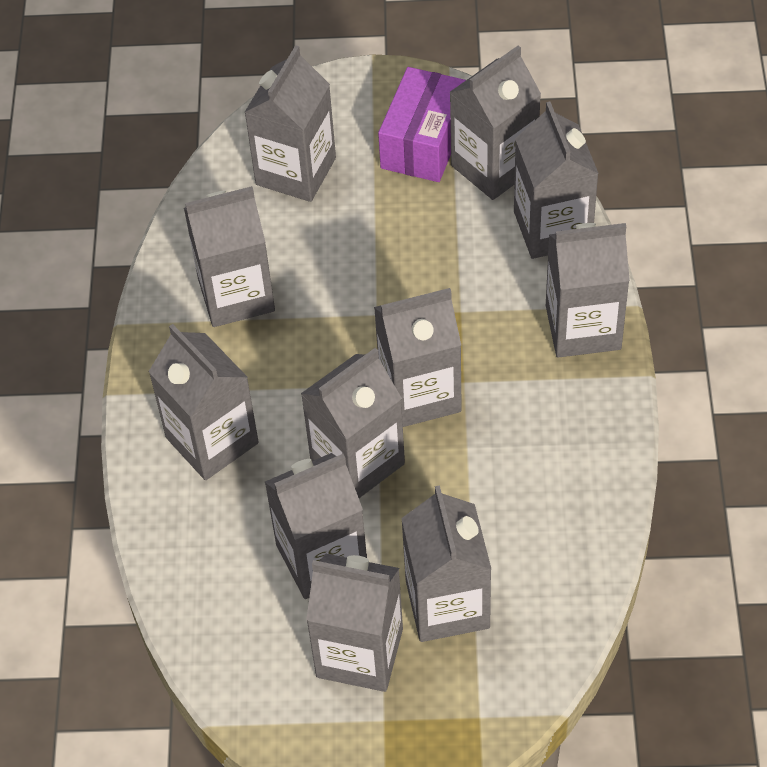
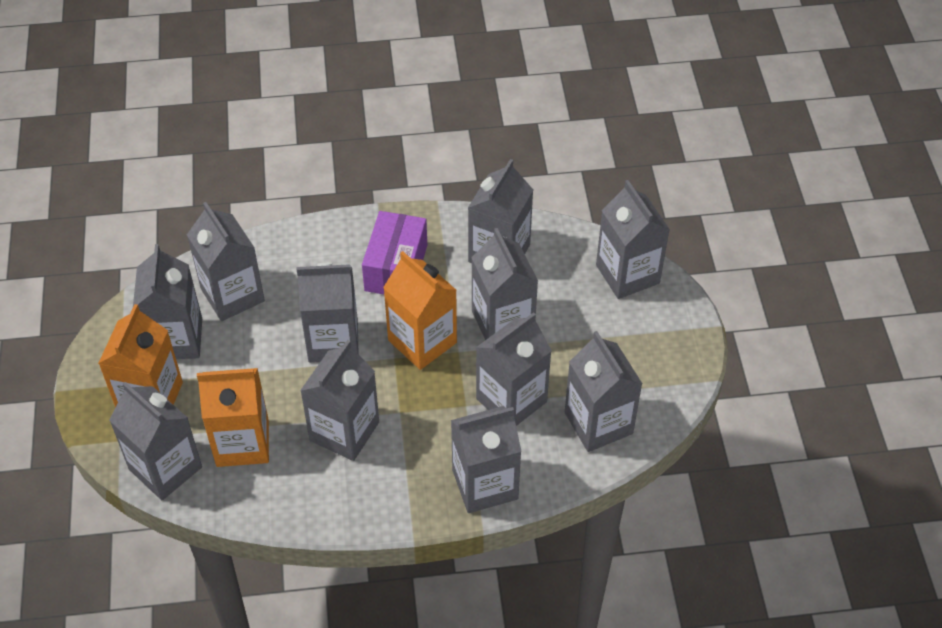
orange carton: none = 0 -> [98,304,183,407] [197,368,269,467] [383,251,457,370] = 3

